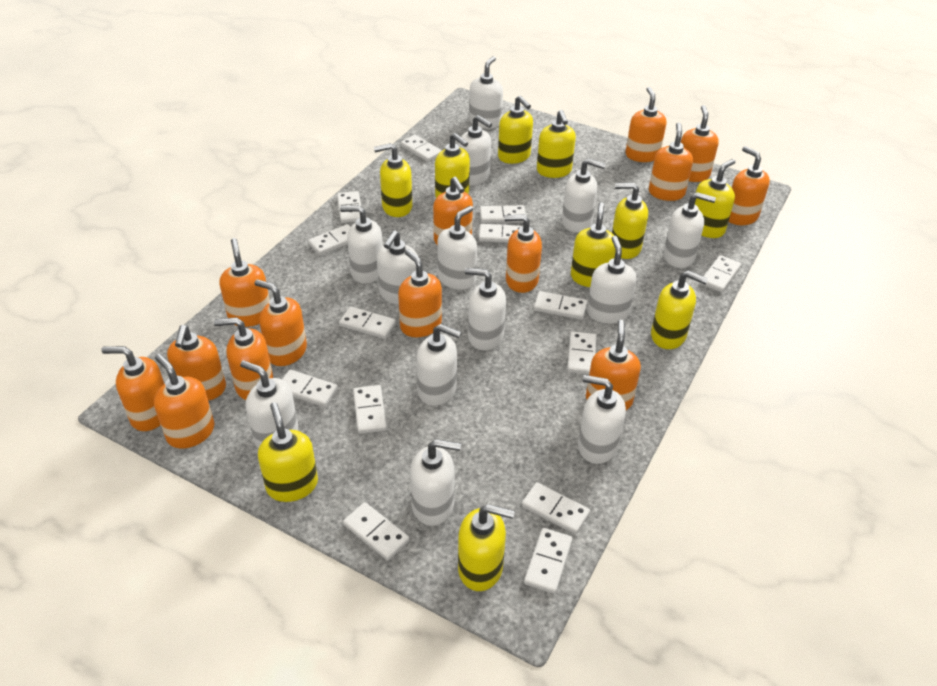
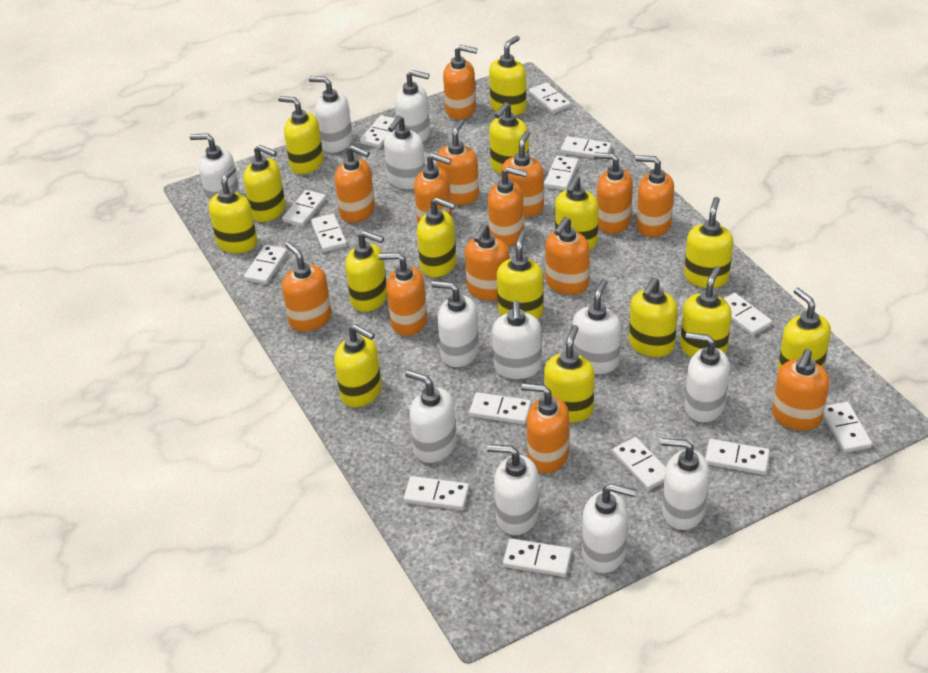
white soap dispenser: [240,360,298,448] [340,205,383,284] [377,230,418,305] [410,439,461,526] [416,324,462,406] [437,206,477,290] [458,115,492,186] [465,268,506,351] [469,56,503,129] [562,158,606,233] [578,375,626,464] [587,236,636,324] [664,192,716,268] = 13 -> [190,133,240,206] [309,76,353,153] [384,115,425,189] [395,70,430,142] [405,370,457,463] [431,281,479,367] [487,444,539,535] [492,300,541,379] [572,279,621,374] [582,484,636,573] [661,438,710,530] [685,332,730,422] = 12
yellow soap dispenser: [258,402,318,502] [374,143,412,217] [435,133,470,198] [458,504,515,591] [498,95,533,164] [537,110,576,178] [571,202,615,287] [612,183,648,259] [651,270,708,349] [695,159,735,238] = 10 -> [209,166,257,253] [243,145,286,222] [278,96,323,174] [334,324,382,407] [345,231,387,312] [417,197,457,277] [489,36,527,115] [489,102,529,174] [497,230,543,319] [544,325,595,423] [555,176,599,250] [629,277,678,357] [680,266,732,357] [684,197,733,288] [778,288,831,371] = 15

